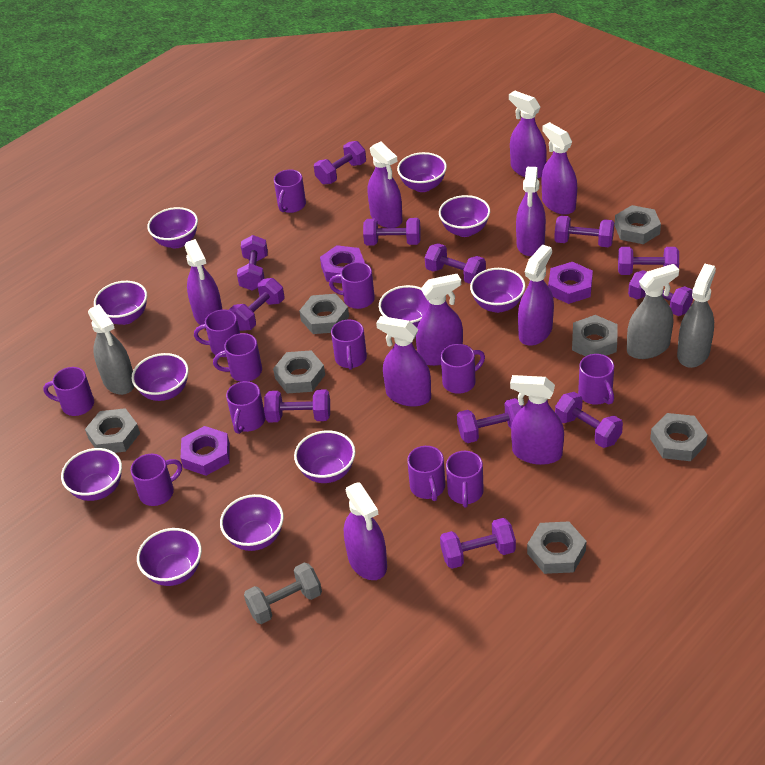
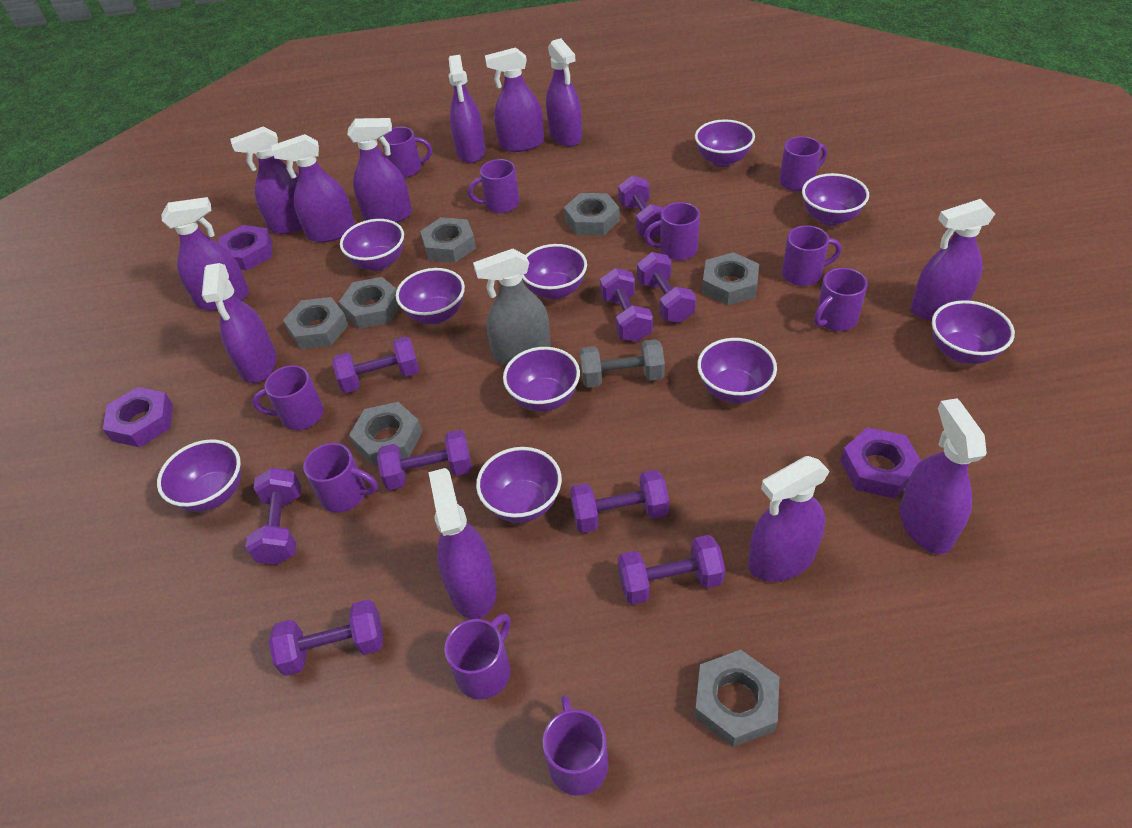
grey spray bottle: [88,304,134,395] [627,264,679,359] [677,264,716,368] = 3 -> [473,249,551,365] = 1
purple bowl: [61,448,122,501] [94,281,147,325] [132,353,189,401] [137,528,202,586] [147,207,198,248] [220,494,284,551] [294,430,356,483] [379,285,429,328] [397,152,447,192] [439,195,490,237] [470,268,526,313] = 11 -> [157,439,241,512] [340,219,404,271] [396,268,465,324] [476,447,562,523] [503,347,580,412] [522,244,587,299] [695,119,755,167] [697,338,777,403] [802,173,869,226] [932,300,1015,364] = 10
purple dumbbell: [229,278,284,331] [237,235,268,291] [264,389,330,422] [314,141,366,184] [363,218,421,246] [425,243,486,284] [440,518,516,569] [457,398,524,443] [554,215,614,247] [555,392,623,448] [618,247,679,275] [628,270,693,316] = 12 -> [245,468,301,565] [269,599,383,676] [332,336,419,393] [377,430,472,490] [570,470,669,533] [600,268,653,342] [618,175,663,239] [618,535,725,605] [637,252,696,323] = 9
purple mug: [43,367,94,416] [131,454,182,506] [194,309,240,357] [213,333,262,382] [226,381,265,434] [274,169,306,213] [329,262,375,309] [331,320,367,370] [407,446,445,501] [441,344,485,394] [446,451,484,508] [578,354,614,405] = 12 -> [252,365,324,430] [303,443,378,513] [382,127,432,178] [444,614,510,700] [468,159,520,213] [542,695,608,796] [644,202,700,260] [779,136,827,192] [782,225,842,286] [814,268,868,331] = 10
purple spray bottle: [185,239,222,325] [344,483,387,580] [368,142,403,228] [376,316,431,407] [416,274,463,366] [509,91,547,178] [510,375,564,465] [516,167,546,256] [518,245,554,346] [542,122,577,215] = 10 -> [162,197,249,311] [202,263,277,383] [230,127,303,234] [271,134,355,242] [347,118,412,223] [429,468,497,619] [449,55,486,163] [485,47,544,152] [546,38,582,147] [748,456,830,582] [900,398,987,554] [911,199,995,320] = 12

